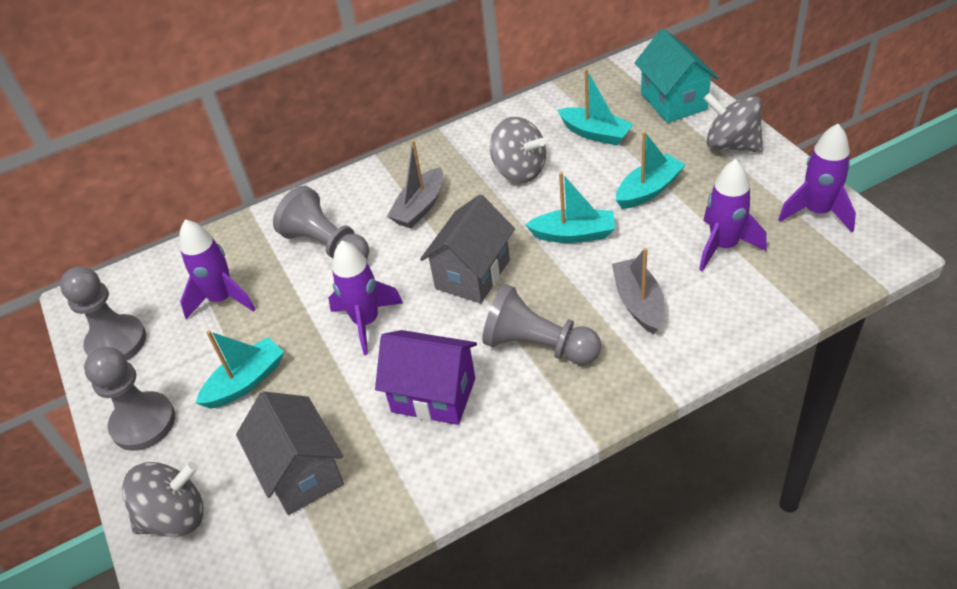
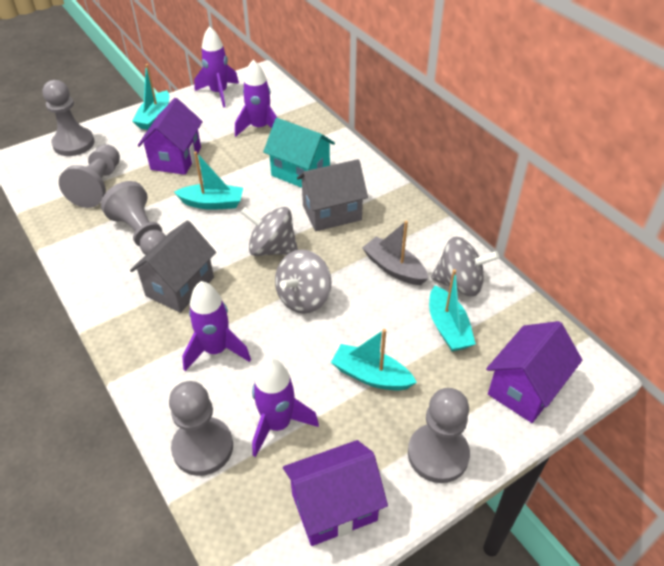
grey boat: [387,140,443,228] [612,248,665,334] = 2 -> [362,221,428,285] = 1
grey pawn: [60,266,146,360] [84,347,175,451] [273,186,369,260] [482,284,601,365] = 4 -> [42,80,94,156] [59,144,120,208] [101,181,166,255] [169,381,233,476] [408,388,470,483] = 5
purple house: [375,330,477,425] = 1 -> [138,98,203,175] [283,440,388,546] [486,321,582,423] = 3

